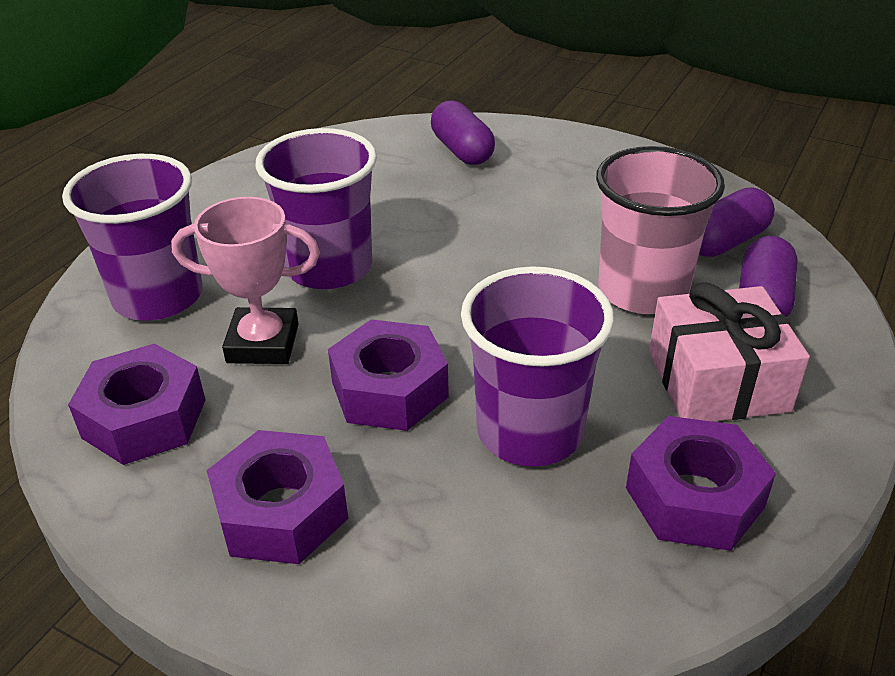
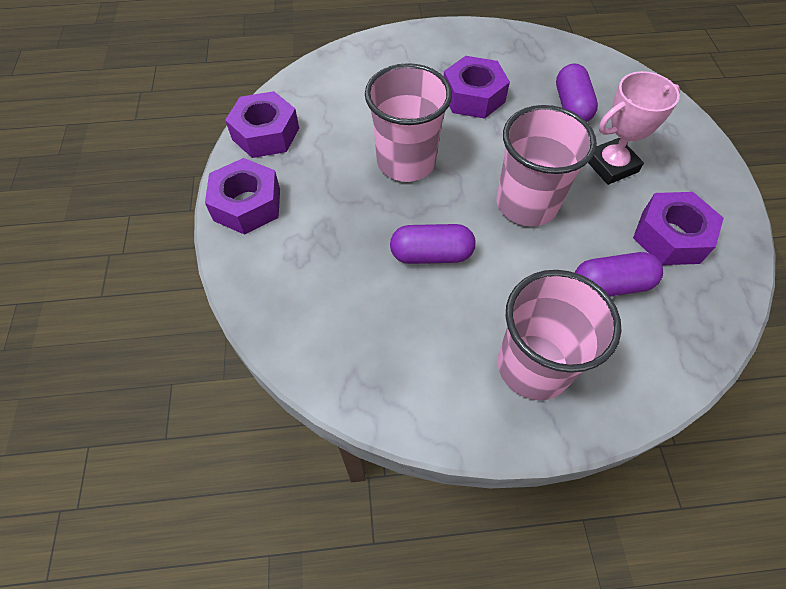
pink cup: [596,146,725,314] = 1 -> [365,63,452,182] [497,105,597,227] [498,270,622,400] = 3
pink gift: [649,282,810,422] = 1 -> none = 0
purple cup: [62,154,203,320] [255,128,377,290] [461,266,614,467] = 3 -> none = 0

